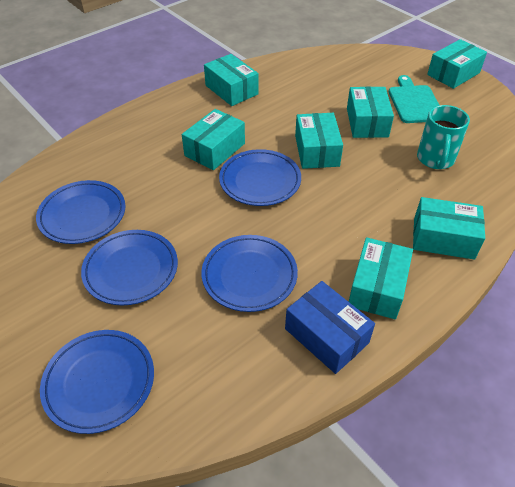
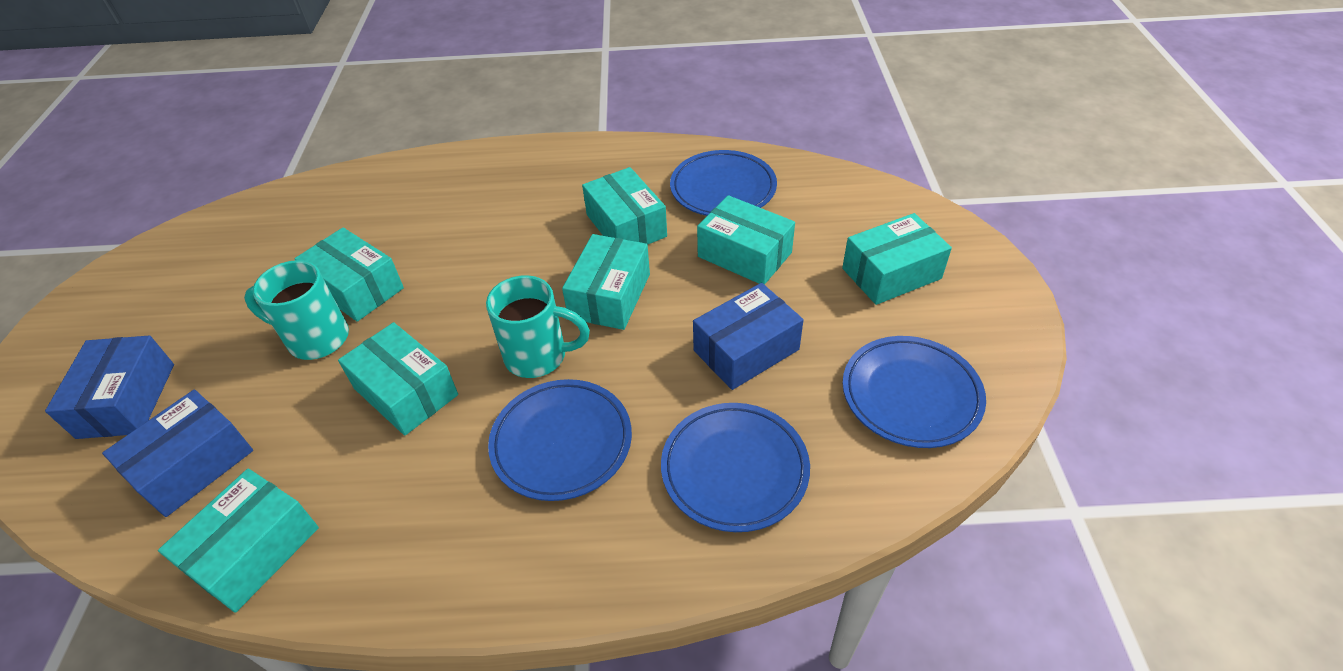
blue box: [285,281,375,374] = 1 -> [45,335,174,439] [102,390,253,517] [693,283,803,390] = 3
blue plate: [36,180,126,244] [40,330,154,434] [81,230,178,305] [202,235,298,312] [219,149,301,206] = 5 -> [488,379,632,501] [661,403,810,532] [670,150,777,216] [843,336,986,448] = 4
turquoise cutting board: [389,75,439,123] = 1 -> none = 0
turquoise mug: [417,105,470,169] = 1 -> [244,260,349,360] [486,275,590,378] = 2

